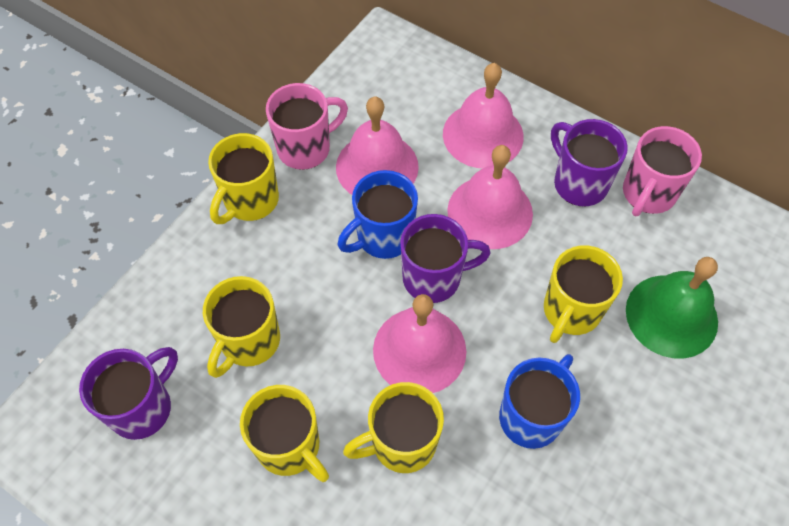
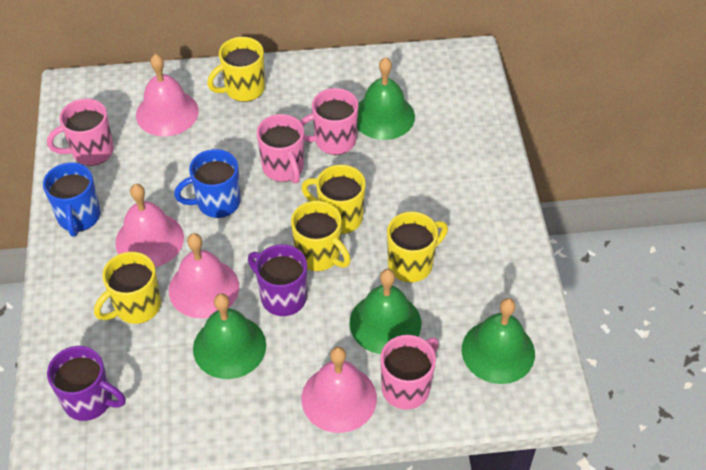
green bell: [626,257,718,359] = 1 -> [193,293,266,379] [349,269,421,354] [357,57,415,140] [461,298,535,384] = 4
pink mug: [266,83,348,170] [623,126,702,216] = 2 -> [47,98,114,166] [257,114,304,183] [300,88,358,155] [380,335,439,410] = 4
purple mug: [79,347,178,440] [400,214,490,303] [551,119,628,206] = 3 -> [47,346,126,421] [248,244,307,316] = 2

